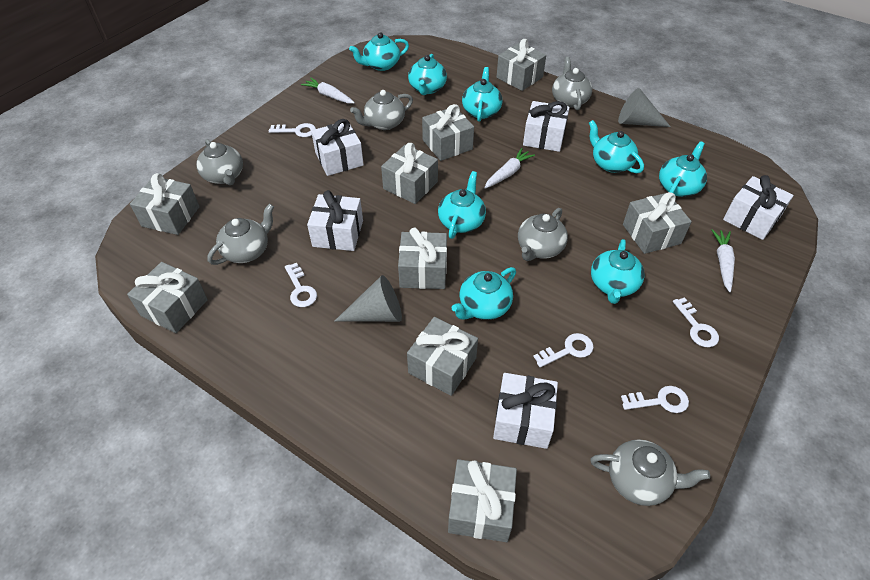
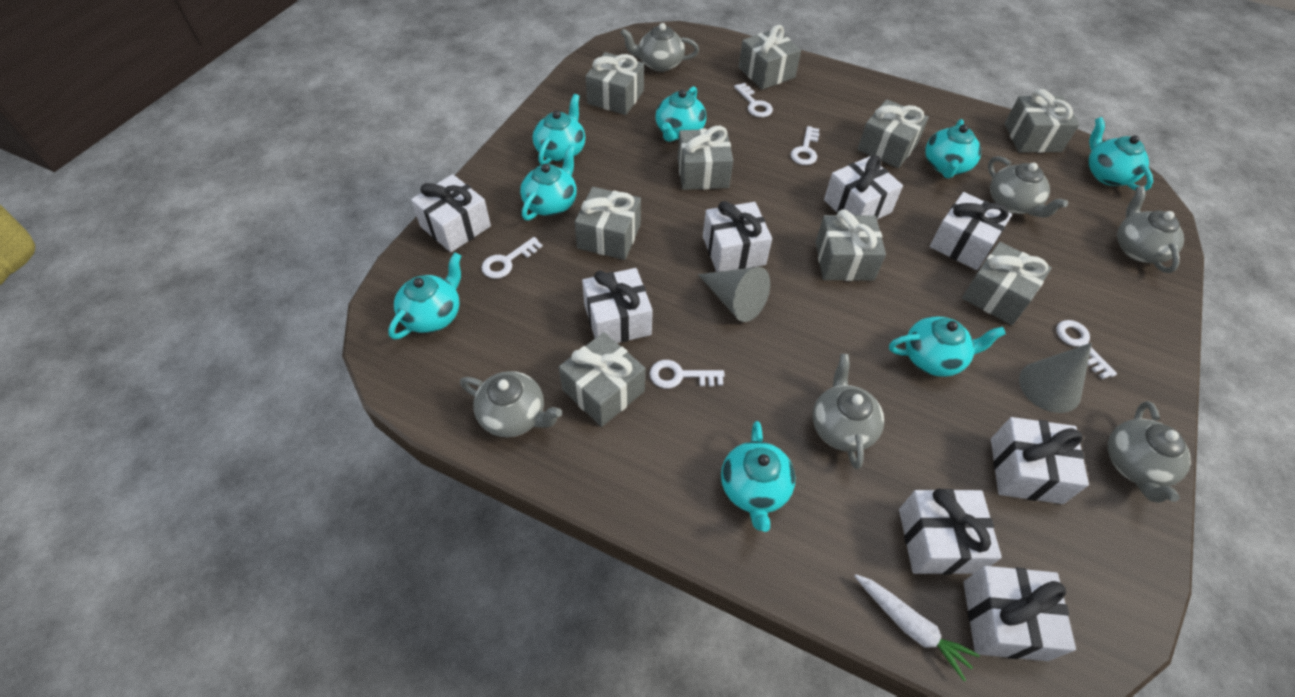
white carrot: [301,78,355,103] [484,148,535,189] [711,229,735,292] = 3 -> [854,574,980,681] = 1
white gift: [307,190,363,251] [311,119,364,176] [493,373,558,449] [523,101,570,152] [723,175,794,240] = 5 -> [411,174,491,252] [582,268,653,343] [703,201,772,272] [824,155,903,219] [899,489,1002,575] [930,192,1012,270] [963,566,1076,661] [991,417,1089,504] = 8

